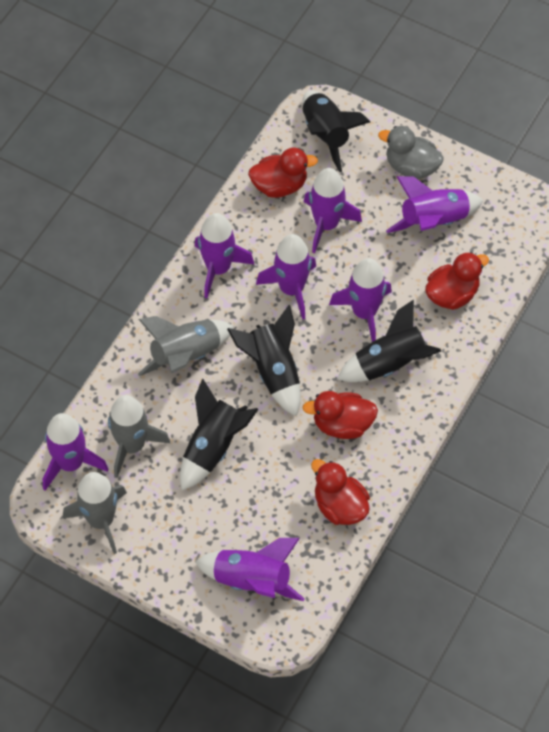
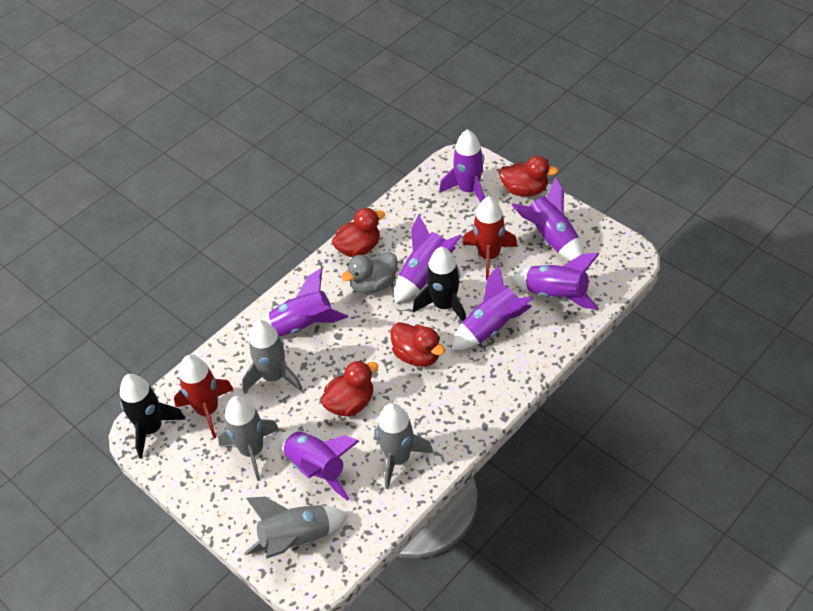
black rocket: [180,378,259,490] [227,305,301,416] [302,90,370,172] [337,299,441,382] = 4 -> [120,374,186,459] [413,247,466,322] = 2
grey rocket: [63,472,127,554] [108,395,170,478] [138,316,234,376] = 3 -> [218,396,279,481] [242,320,302,393] [244,497,349,559] [374,403,433,489] = 4
red rocket: none = 0 -> [174,355,234,438] [463,196,518,280] = 2

